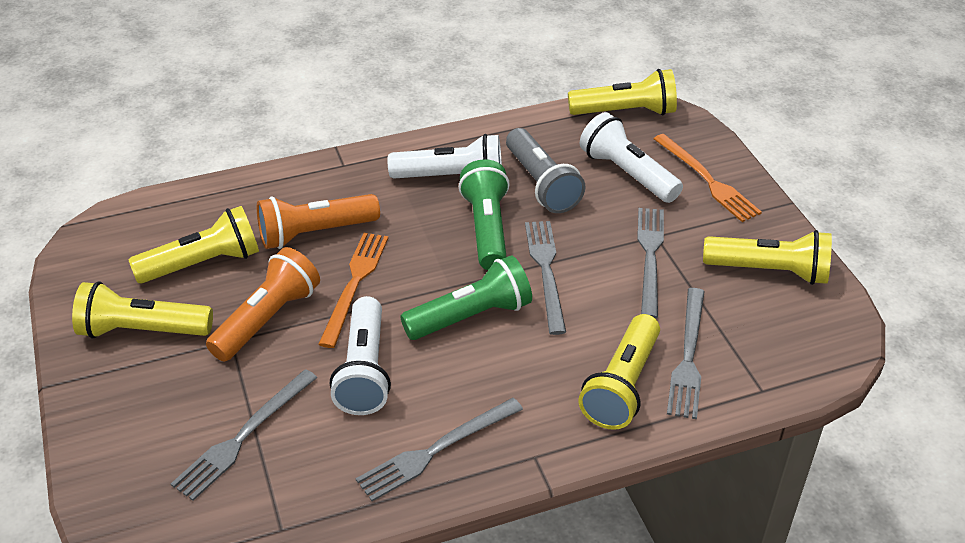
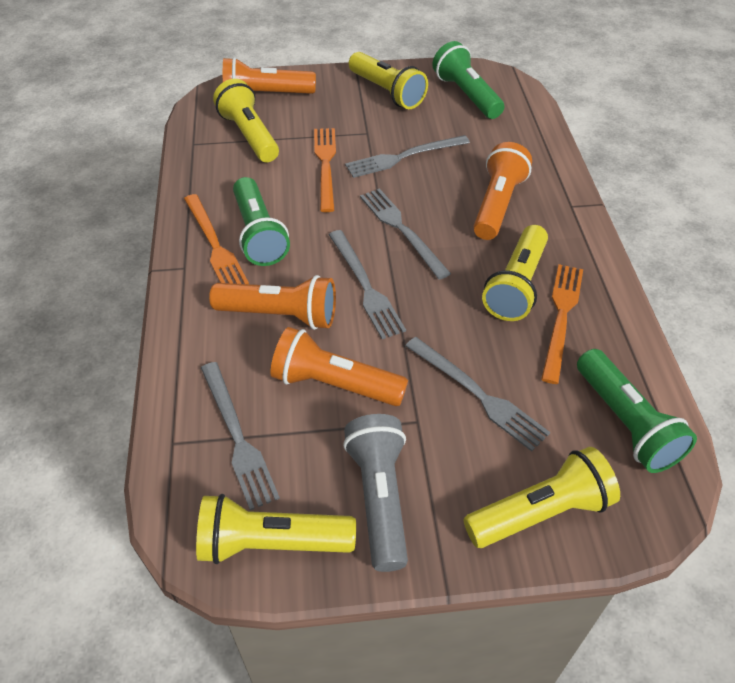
green flashlight: [400,255,532,340] [459,159,510,270] = 2 -> [233,177,290,266] [432,41,505,119] [577,349,697,473] = 3
orange flashlight: [206,247,320,362] [257,194,380,249] = 2 -> [209,275,336,330] [223,57,316,94] [270,327,408,406] [473,142,532,240] = 4
orange fork: [318,233,388,348] [654,134,762,222] = 2 -> [184,194,249,284] [314,128,336,212] [541,264,583,384] = 3
white flashlight: [330,296,391,415] [387,134,502,179] [580,112,683,203] = 3 -> none = 0

